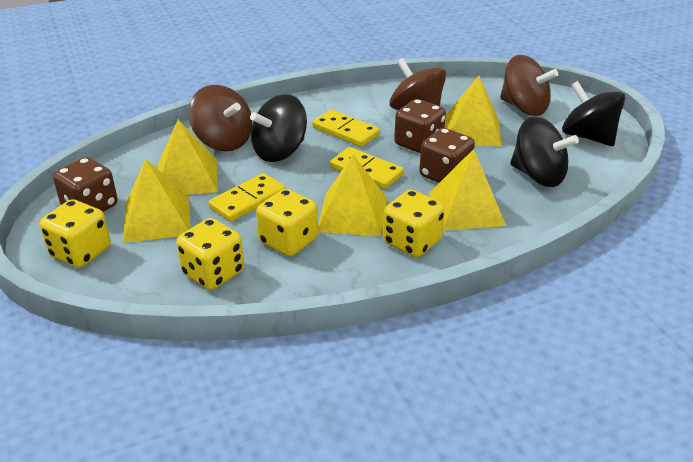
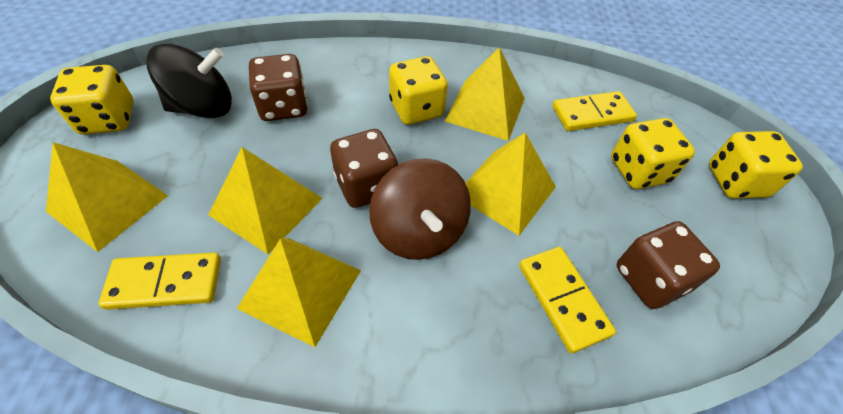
black spinning top: [250,94,307,162] [510,116,579,187] [562,81,625,146] = 3 -> [146,44,232,118] = 1
brown spinning top: [189,85,252,151] [390,58,446,110] [500,55,558,116] = 3 -> [369,158,471,260] = 1

